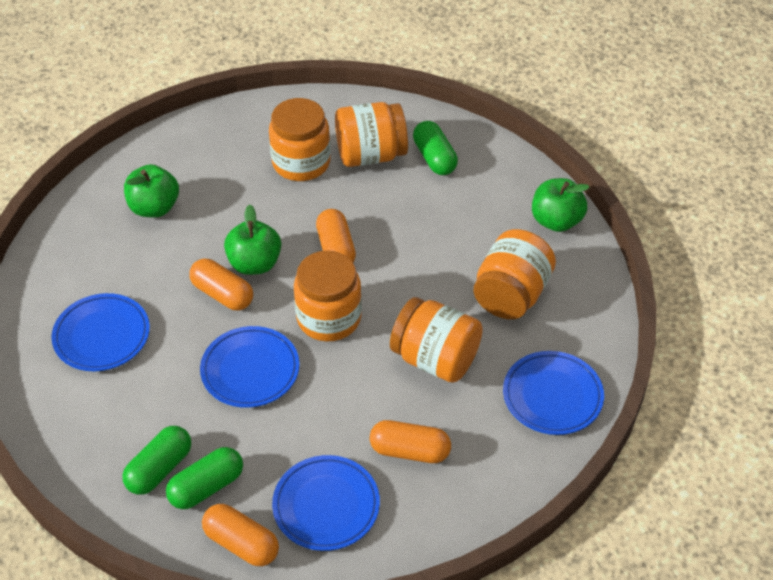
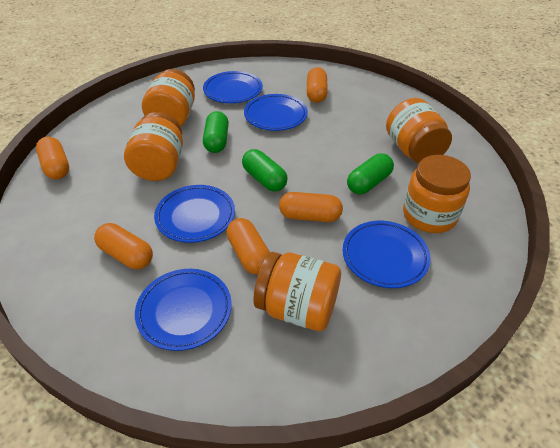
blue plate: [51,293,150,371] [200,326,300,408] [272,455,380,551] [503,351,604,435] = 4 -> [135,269,232,351] [154,185,235,243] [203,71,263,103] [244,94,308,131] [343,221,431,288] = 5
green apple: [124,164,179,217] [224,205,281,275] [532,178,589,232] = 3 -> none = 0
orange capsule: [189,259,253,310] [202,504,279,566] [316,209,356,262] [370,420,451,463] = 4 -> [36,137,69,179] [94,223,153,269] [227,218,270,274] [279,192,343,222] [307,67,328,103] = 5

